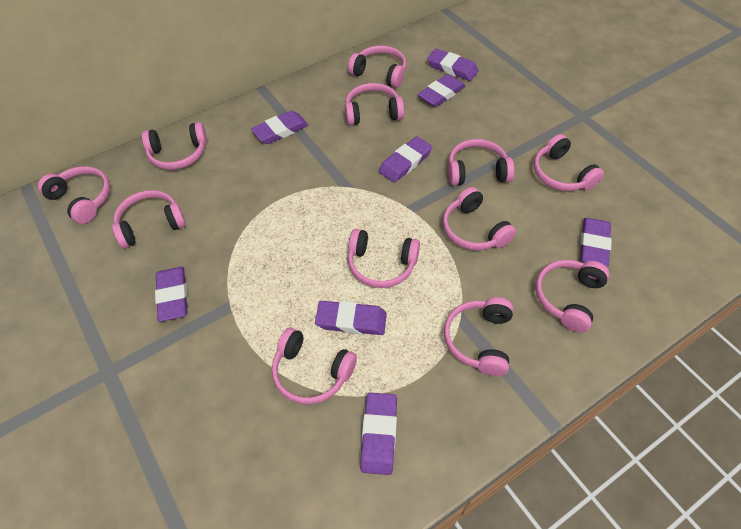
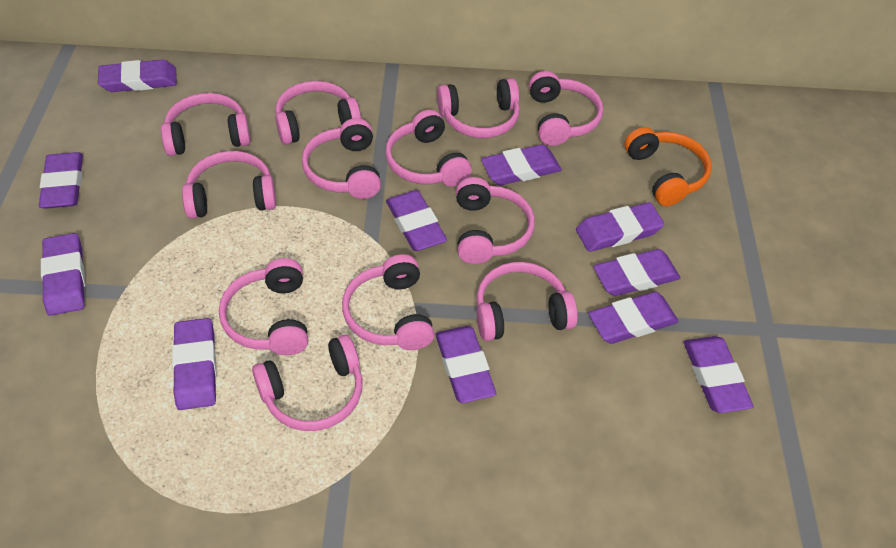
orange headphones: none = 0 -> [624,127,712,206] = 1
purple eraser: [155,267,188,322] [251,110,309,144] [315,301,387,335] [360,393,397,475] [379,136,432,183] [418,74,465,107] [427,49,479,81] [580,218,612,267] = 8 -> [39,152,83,209] [41,233,85,316] [98,59,177,92] [172,318,217,410] [386,190,447,251] [436,326,496,403] [481,144,562,185] [576,202,664,252] [588,292,679,344] [593,249,680,296] [684,336,754,413] = 11

